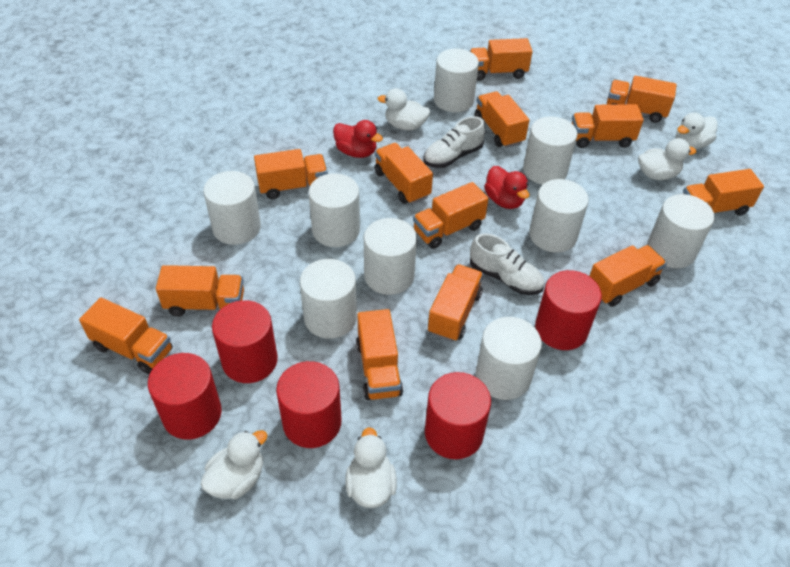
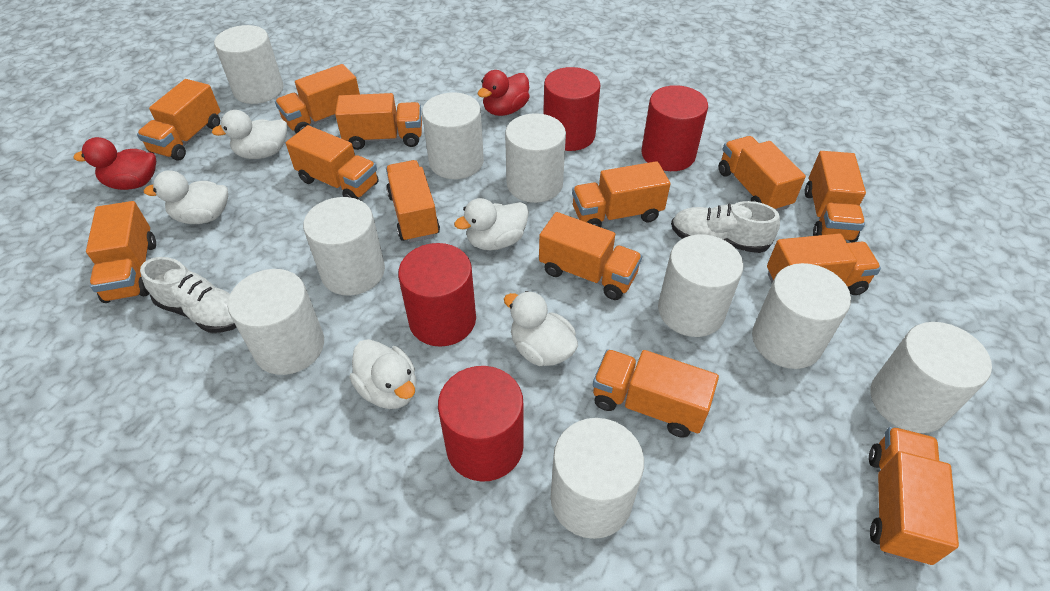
red cylinder: [148,353,222,440] [212,300,278,383] [276,361,342,448] [425,372,491,459] [535,270,602,350] = 5 -> [398,243,476,347] [438,366,524,482] [543,67,600,151] [641,85,708,171] = 4

